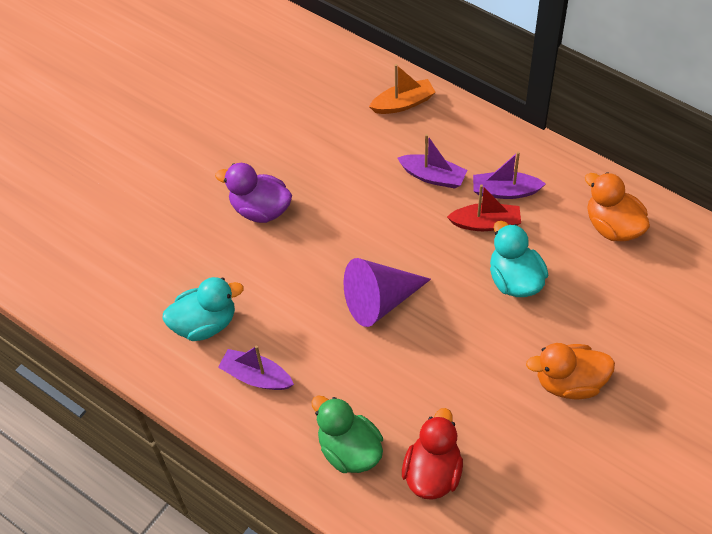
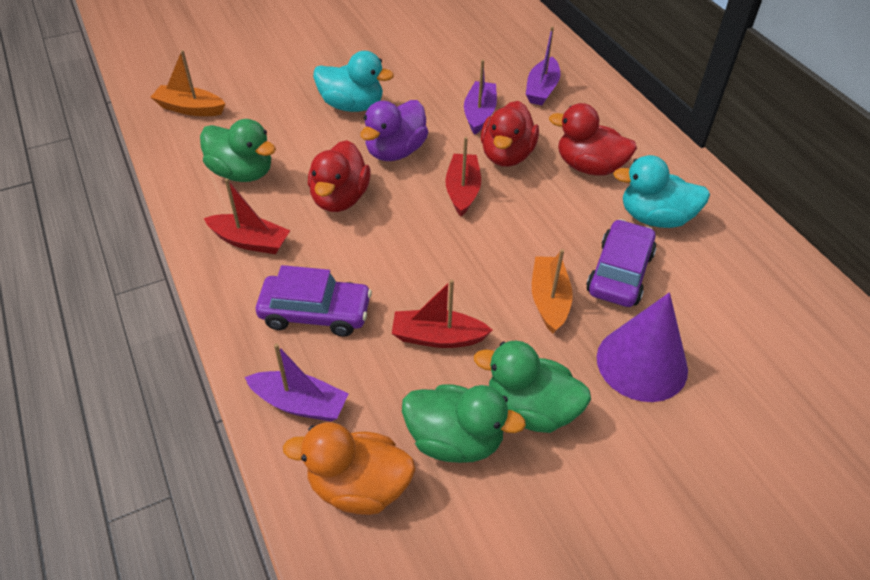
green duck: [311,395,383,473] = 1 -> [200,119,276,182] [402,384,526,463] [474,341,591,433] = 3
orange boat: [369,64,436,114] = 1 -> [151,50,225,116] [532,249,573,334] = 2
orange duck: [526,343,615,399] [585,172,650,241] = 2 -> [283,422,416,515] = 1
purple car: none = 0 -> [256,265,372,337] [586,219,656,307] = 2
red boat: [447,184,521,231] = 1 -> [204,178,290,254] [392,279,493,348] [445,137,481,216] = 3
red duck: [402,408,463,500] = 1 -> [308,140,371,212] [481,101,539,167] [549,103,637,176] = 3

